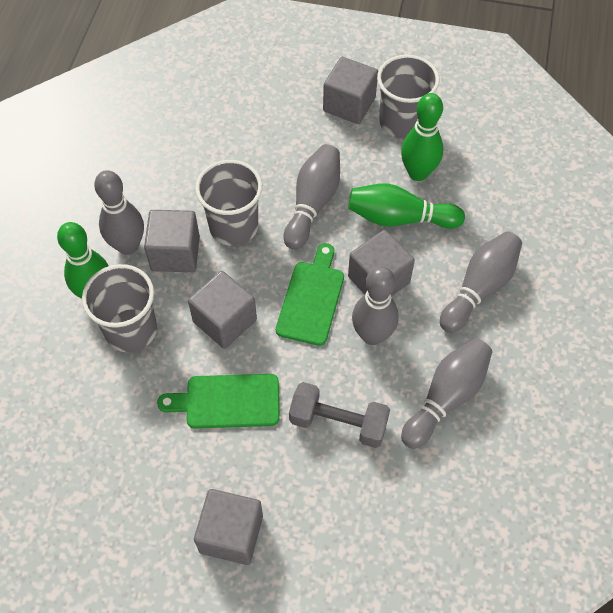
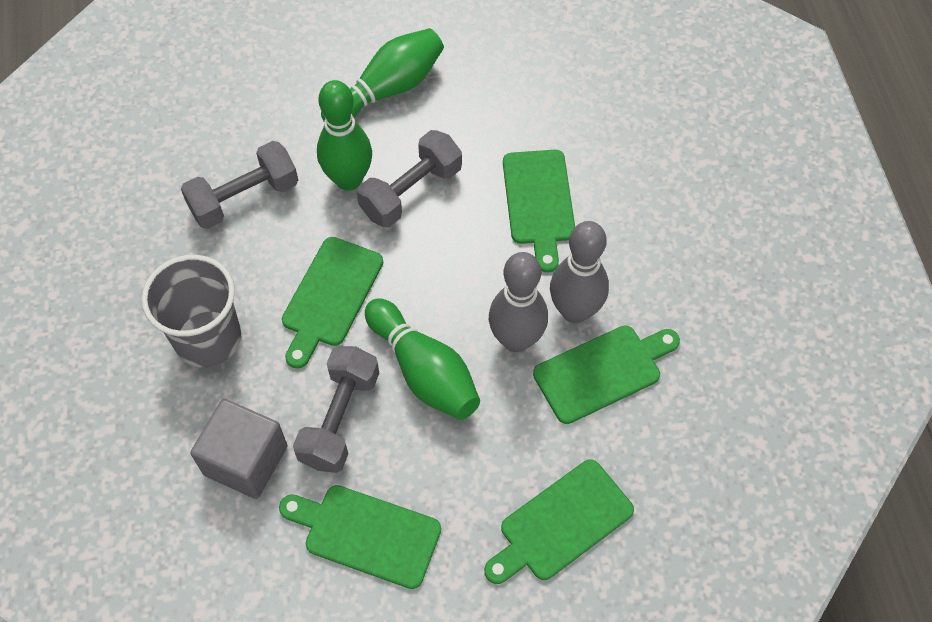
green cutting board: [157,374,280,428] [276,243,344,346] = 2 -> [279,485,441,589] [282,237,384,369] [484,459,634,584] [503,150,575,273] [533,325,680,424] = 5
grey bowling pin: [94,170,144,255] [284,144,340,250] [352,266,399,345] [401,338,493,449] [440,231,522,333] = 5 -> [489,252,548,352] [550,221,609,323] = 2
grey cube: [144,210,200,272] [188,271,257,349] [194,489,263,565] [323,57,378,124] [348,230,415,297] = 5 -> [190,399,288,499] = 1
grey cup: [82,264,157,352] [195,160,262,246] [377,55,440,138] = 3 -> [142,255,241,367] = 1
grey dumbbell: [289,382,390,448] = 1 -> [181,141,298,229] [293,346,379,473] [357,130,462,227] = 3

